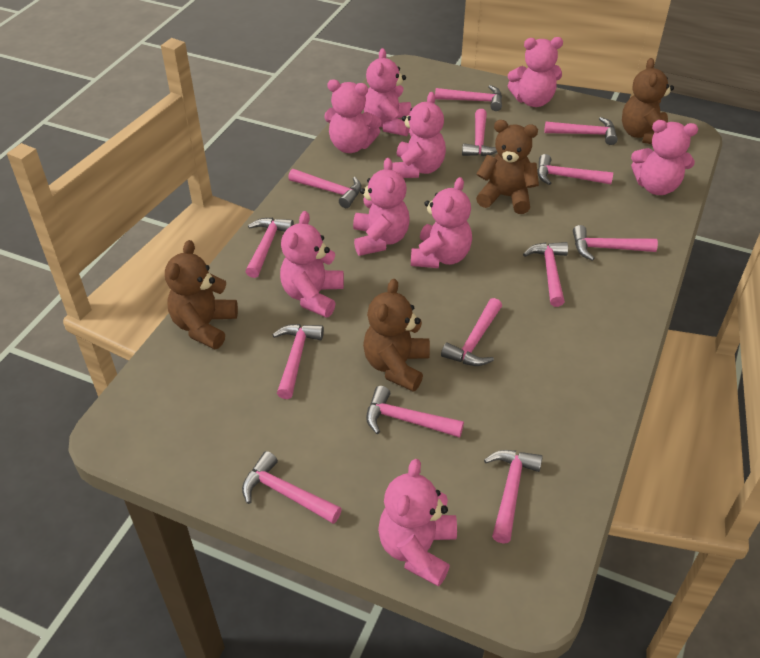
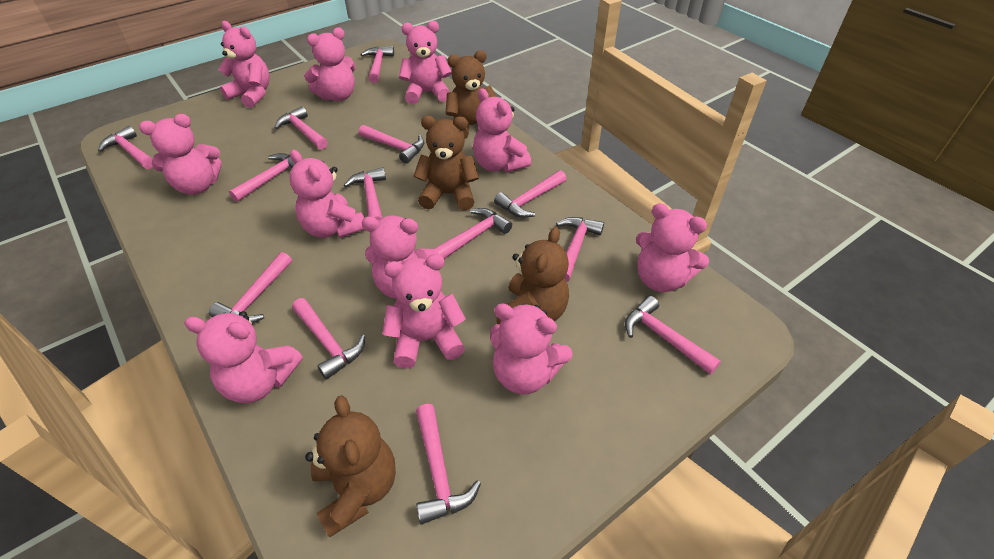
pink teddy bear: [280,211,344,318] [324,80,381,153] [353,158,410,256] [364,48,412,136] [378,459,457,587] [392,92,446,178] [411,177,472,268] [508,37,563,107] [631,120,698,195] = 9 -> [139,114,222,195] [184,311,303,403] [218,21,270,108] [289,150,365,238] [304,27,356,101] [362,215,439,299] [382,254,466,368] [399,21,452,104] [473,88,531,173] [490,303,573,394] [636,203,709,292] = 11

